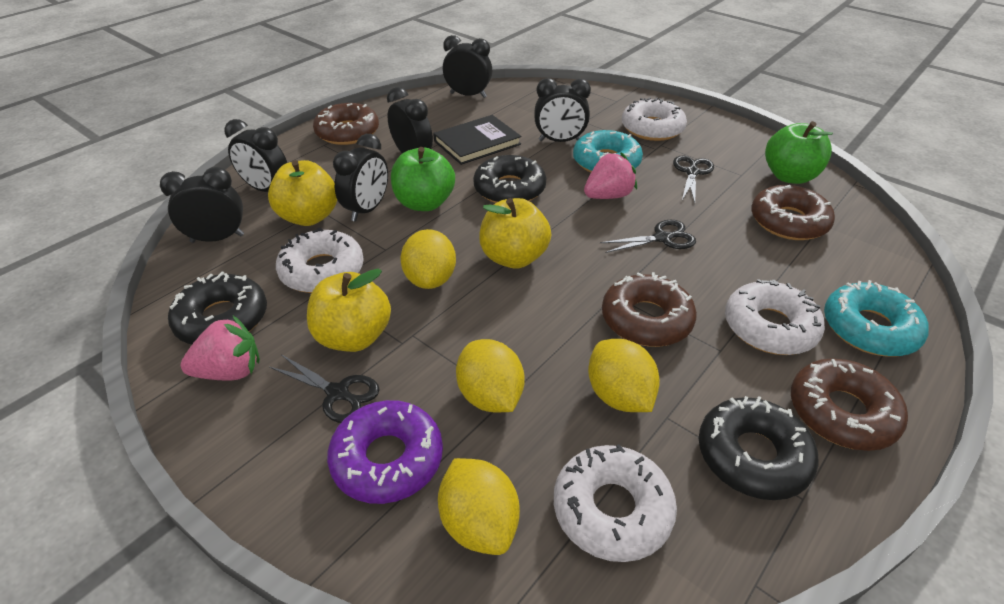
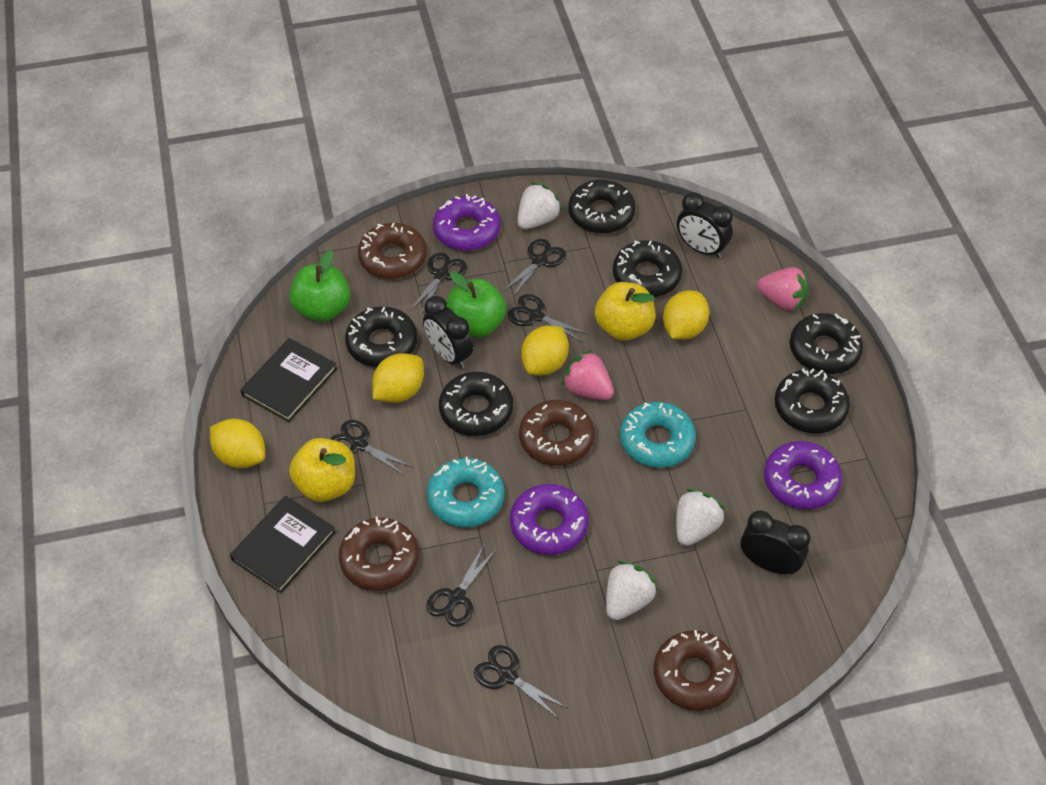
black book: [433,115,521,165] = 1 -> [230,496,336,593] [241,338,337,422] = 2
black clock: [160,167,244,243] [224,119,287,192] [333,134,388,222] [387,87,433,154] [443,35,492,98] [534,78,591,142] = 6 -> [423,296,473,369] [677,192,733,258] [740,510,810,575] = 3
black donut: [168,271,267,344] [473,155,546,203] [699,396,819,500] = 3 -> [345,306,417,367] [439,372,513,436] [568,180,635,234] [613,240,682,297] [774,368,850,433] [790,313,863,374] = 6
black scissors: [269,354,380,423] [600,220,696,253] [673,155,714,203] = 3 -> [330,420,412,476] [409,253,467,315] [426,545,496,627] [474,645,567,719] [502,239,566,298] [508,294,590,342] = 6
purple donut: [327,400,443,504] = 1 -> [433,194,500,251] [510,484,588,555] [764,441,842,509] = 3
white donut: [276,228,364,293] [554,444,677,562] [622,97,687,141] [725,279,825,355] = 4 -> none = 0
white strawberry: none = 0 -> [517,182,562,229] [606,561,658,620] [676,489,725,546] = 3
yellow apple: [268,160,337,226] [307,269,391,352] [479,198,551,269] = 3 -> [289,438,355,502] [595,282,656,341] = 2

